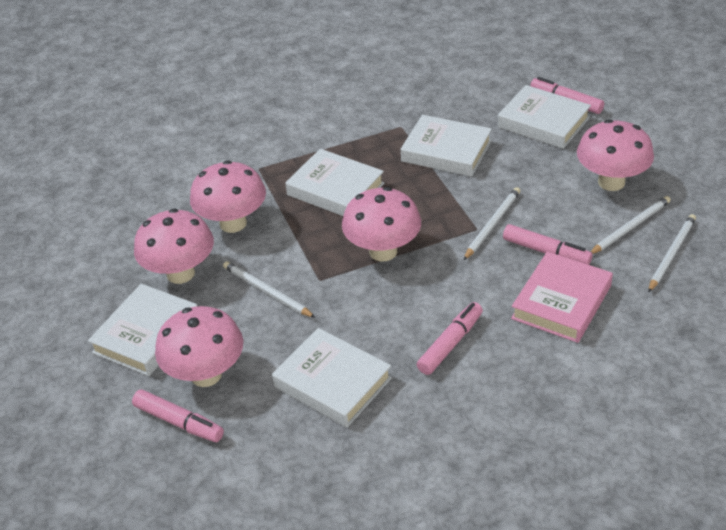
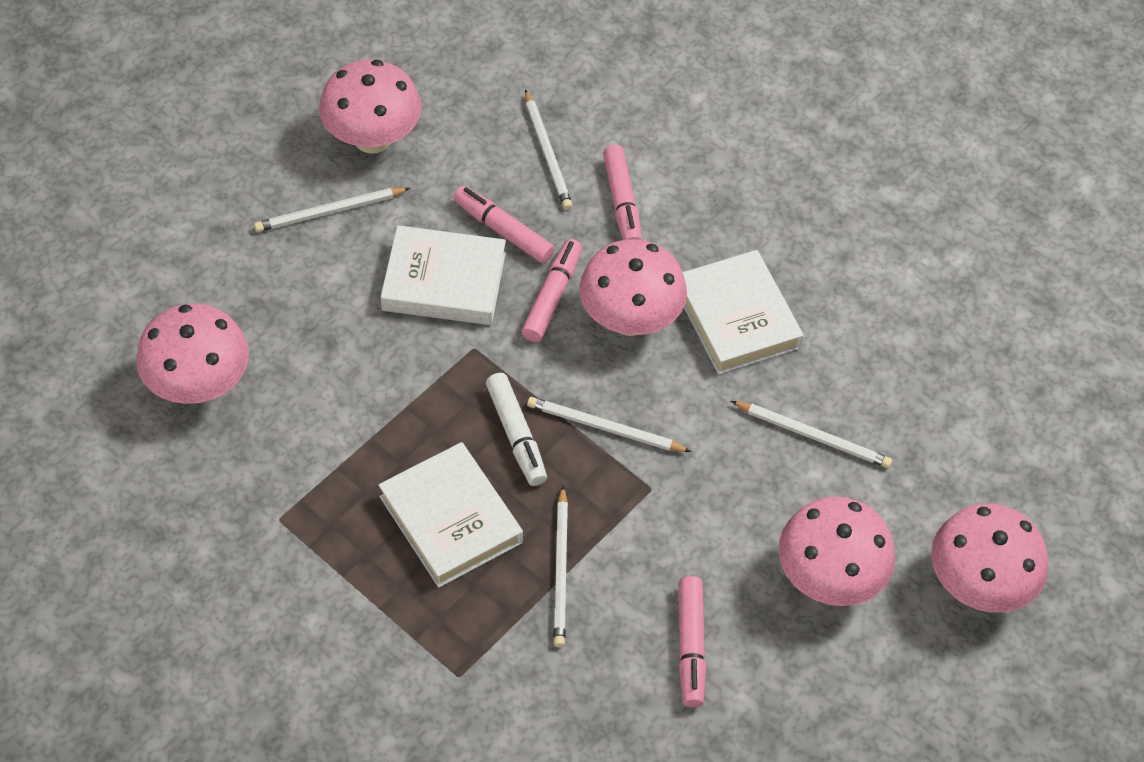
pink book: [511,251,613,343] = 1 -> none = 0
white book: [88,284,197,376] [272,328,392,427] [285,149,384,216] [401,115,492,177] [498,85,591,149] = 5 -> [378,442,523,588] [381,225,506,325] [682,250,804,374] = 3
white marker: none = 0 -> [486,373,547,486] = 1
white pencil: [223,261,315,318] [463,187,520,261] [590,196,671,254] [648,214,696,293] = 4 -> [254,187,410,232] [525,89,573,210] [527,397,691,452] [553,486,568,647] [731,401,892,468] = 5

